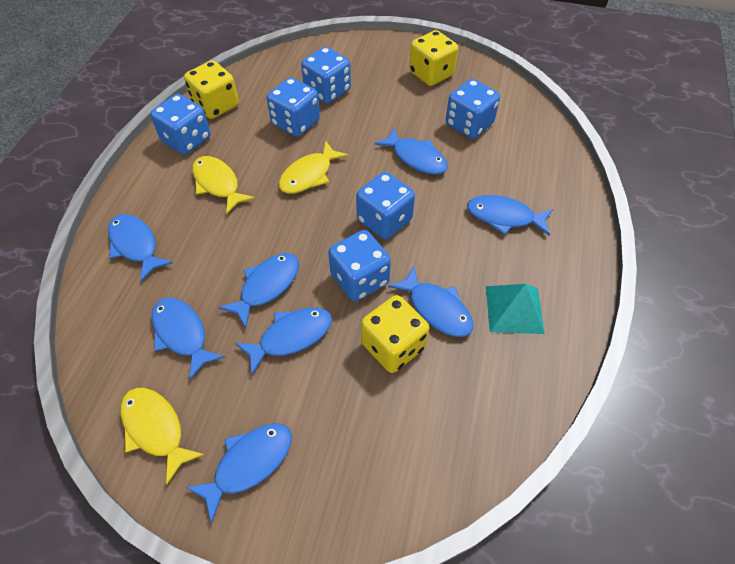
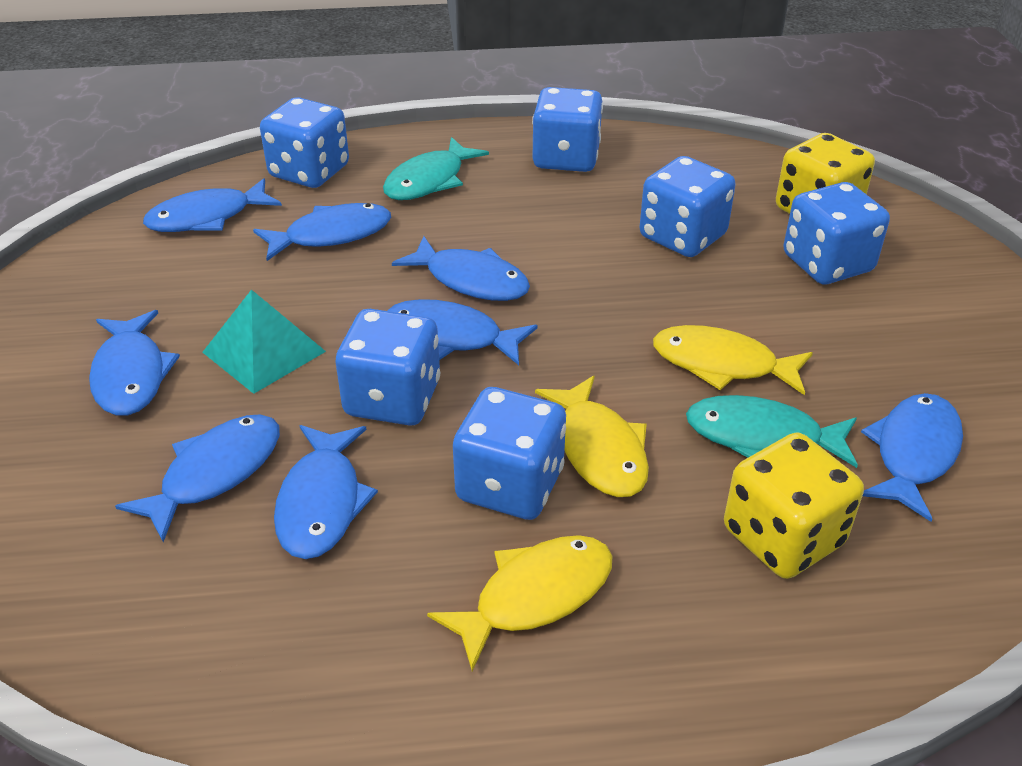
turquoise fish: none = 0 -> [383,137,489,200] [686,395,858,468] = 2
yellow dice: [184,61,239,119] [361,295,429,373] [409,30,458,86] = 3 -> [724,432,864,579] [776,133,875,214] = 2

